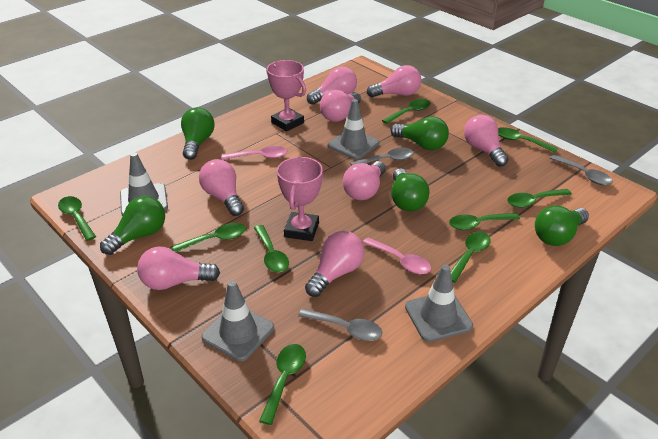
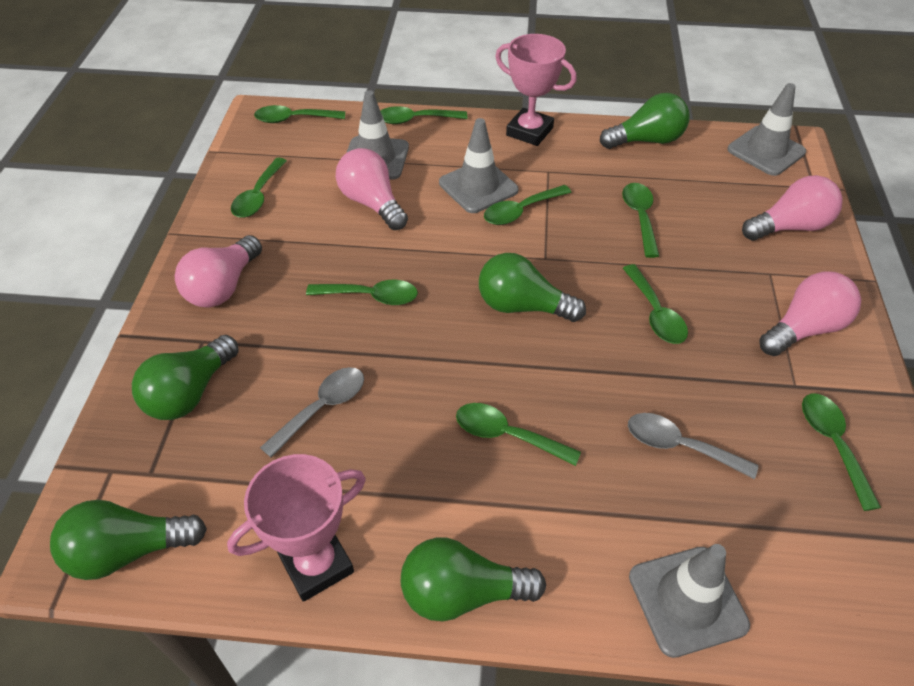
grey spoon: [298,308,382,341] [350,148,414,166] [550,155,613,185] = 3 -> [260,367,364,458] [628,413,759,479] = 2
pink light bulb: [137,247,220,290] [199,159,244,216] [305,231,364,297] [307,66,357,105] [320,90,361,122] [343,161,386,200] [367,65,421,97] [464,115,508,167] = 8 -> [175,235,262,308] [336,148,408,230] [742,175,843,241] [759,272,861,356] = 4
pink spoon: [222,146,287,160] [363,237,431,274] = 2 -> none = 0

